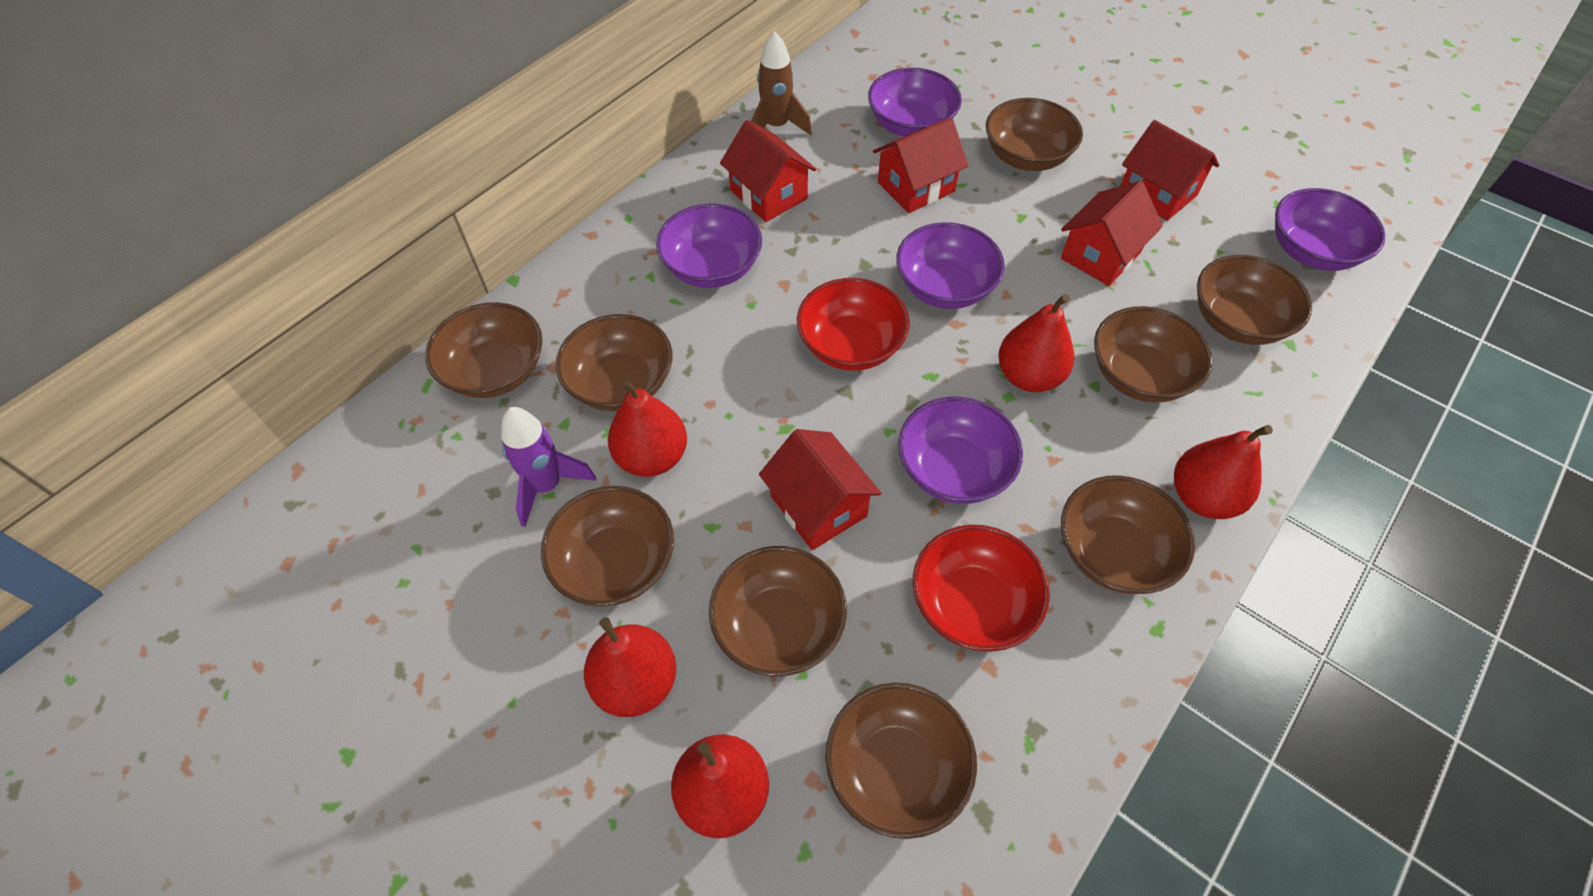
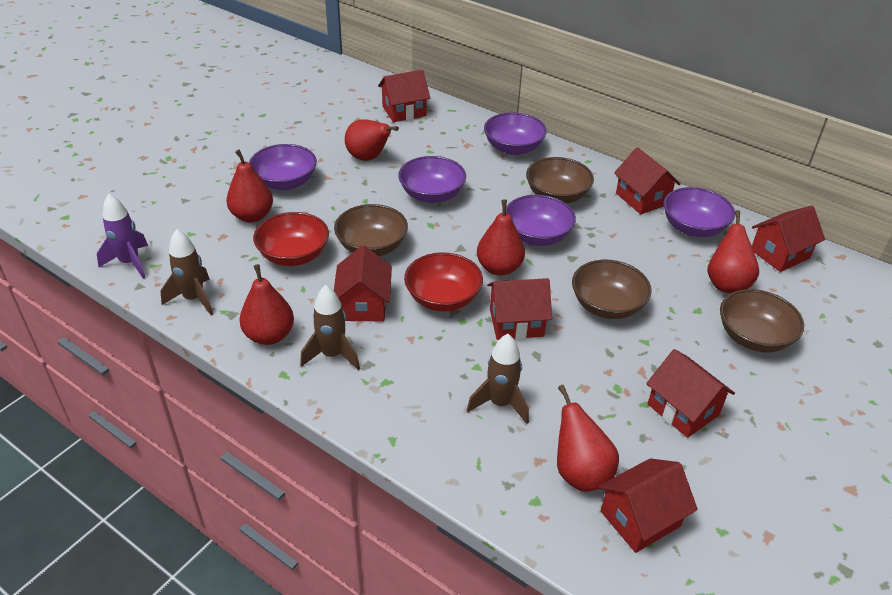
brown bowl: [425,302,543,398] [541,486,674,606] [556,314,673,411] [709,546,847,676] [826,683,977,839] [986,98,1083,171] [1061,475,1195,594] [1094,306,1213,402] [1197,255,1312,345] = 9 -> [334,204,408,256] [526,157,594,204] [572,260,651,319] [720,289,804,352] = 4
brown rocket: [751,31,812,135] = 1 -> [160,229,213,315] [300,285,360,370] [467,334,529,424] = 3
red house: [720,120,816,222] [759,429,881,550] [873,118,968,213] [1061,181,1163,286] [1121,120,1219,221] = 5 -> [334,245,392,321] [378,70,430,122] [487,278,552,340] [598,458,698,553] [614,147,680,214] [646,349,735,438] [752,206,825,272] = 7
red pear: [584,617,676,717] [608,379,687,477] [671,734,769,838] [998,294,1075,392] [1174,425,1273,519] = 5 -> [226,150,273,222] [239,264,294,345] [345,119,399,161] [477,200,525,276] [557,385,619,492] [707,210,759,293] = 6

